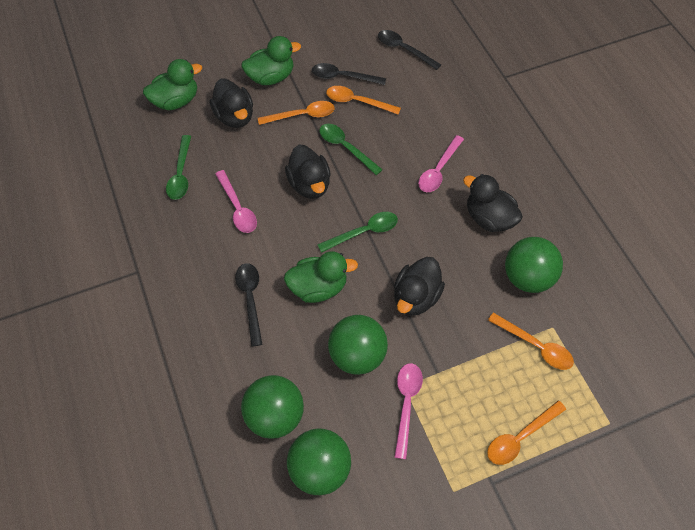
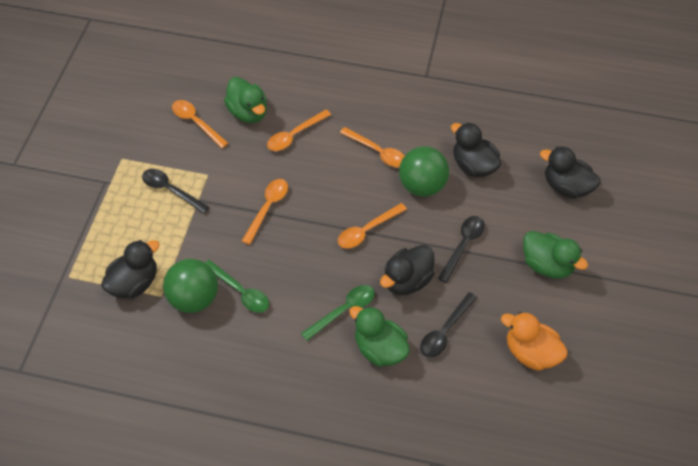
green ball: [241,375,304,439] [287,428,351,495] [328,315,388,375] [505,237,563,293] = 4 -> [163,259,218,313] [399,146,449,197] = 2
green spoon: [166,135,191,200] [317,212,398,253] [319,124,383,175] = 3 -> [205,260,269,313] [301,285,375,341] = 2
orange duck: none = 0 -> [501,312,568,371] = 1
orange spoon: [258,101,335,125] [326,86,401,115] [487,400,566,465] [488,312,574,370] = 4 -> [172,100,228,148] [242,179,288,245] [267,110,331,151] [338,203,407,248] [340,127,404,167] = 5
pink spoon: [215,170,257,233] [394,363,423,459] [418,135,464,192] = 3 -> none = 0

